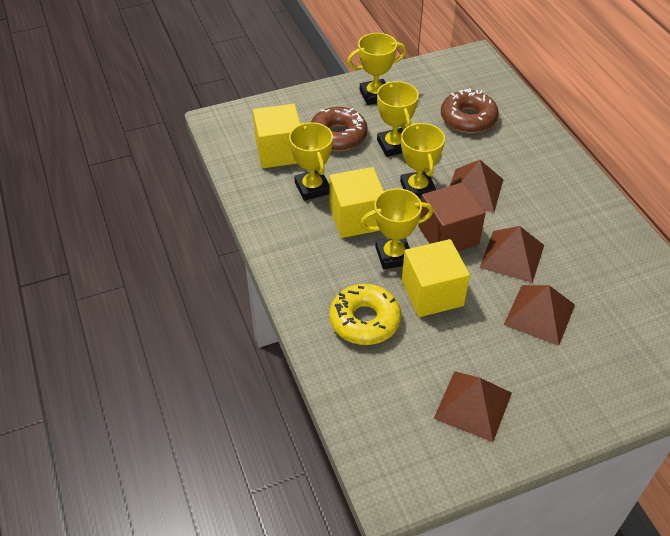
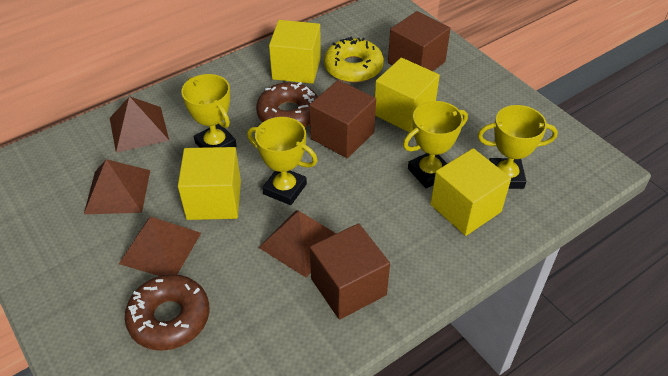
brown cube: [418,182,486,251] = 1 -> [309,80,376,158] [310,223,390,320] [388,11,451,71] = 3
yellow cube: [253,104,300,168] [329,167,384,238] [402,239,470,317] = 3 -> [178,147,241,220] [269,20,321,84] [375,58,440,133] [430,148,511,236] = 4
yellow trophy: [289,122,333,201] [347,33,406,105] [361,188,433,269] [377,81,419,157] [400,122,445,199] = 5 -> [181,74,237,148] [247,117,317,205] [403,101,468,188] [478,105,558,189] = 4

